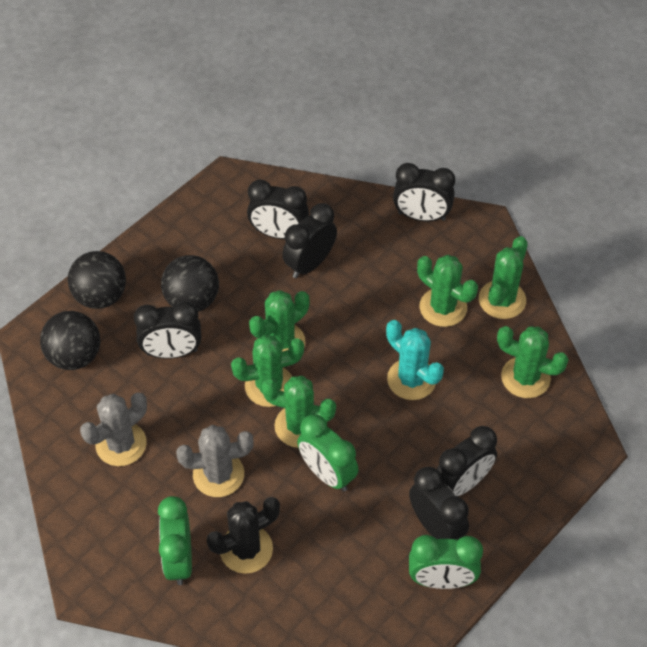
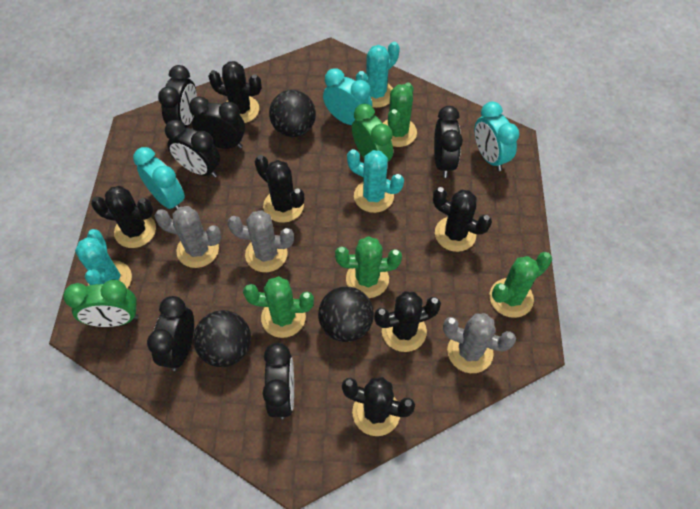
black cactus: [207,497,280,574] = 1 -> [91,186,156,248] [208,61,262,123] [255,155,304,223] [342,377,415,436] [374,291,441,352] [433,187,492,252] = 6
green cactus: [231,335,304,407] [249,290,309,352] [262,376,336,448] [417,255,478,327] [479,236,528,319] [497,326,569,398] = 6 -> [243,276,314,338] [335,236,402,298] [383,83,417,147] [490,252,552,318] = 4
green clock: [158,496,192,585] [297,414,359,491] [409,535,483,589] = 3 -> [63,280,138,327] [352,104,393,162] = 2
grey cactus: [80,393,147,466] [176,425,254,497] = 2 -> [155,206,222,268] [227,210,294,272] [443,313,516,373] = 3
turquoise cactus: [386,320,444,400] = 1 -> [75,229,132,288] [347,149,404,213] [356,42,400,108] = 3
turquoise clock: none = 0 -> [133,147,185,210] [323,68,372,125] [474,102,519,171] = 3

